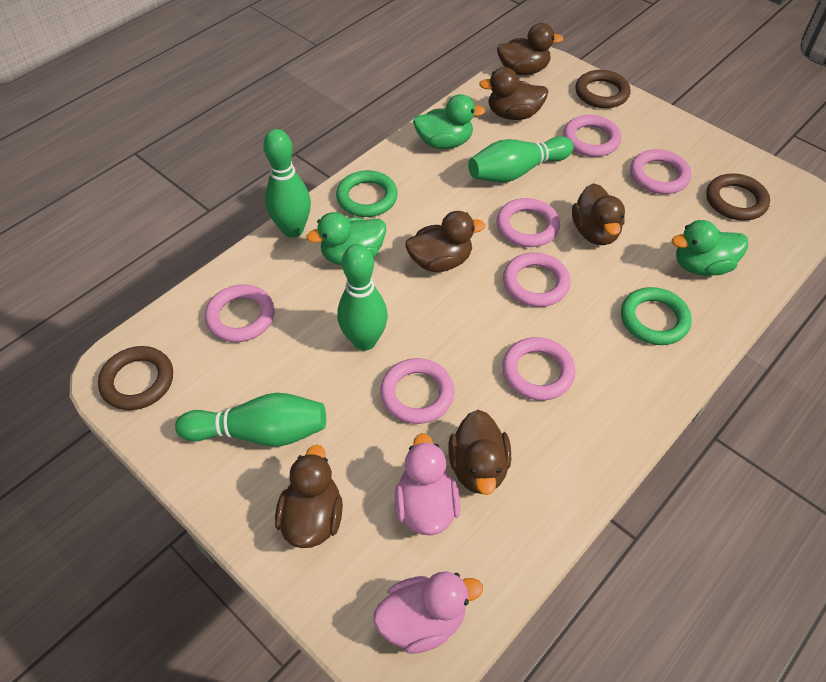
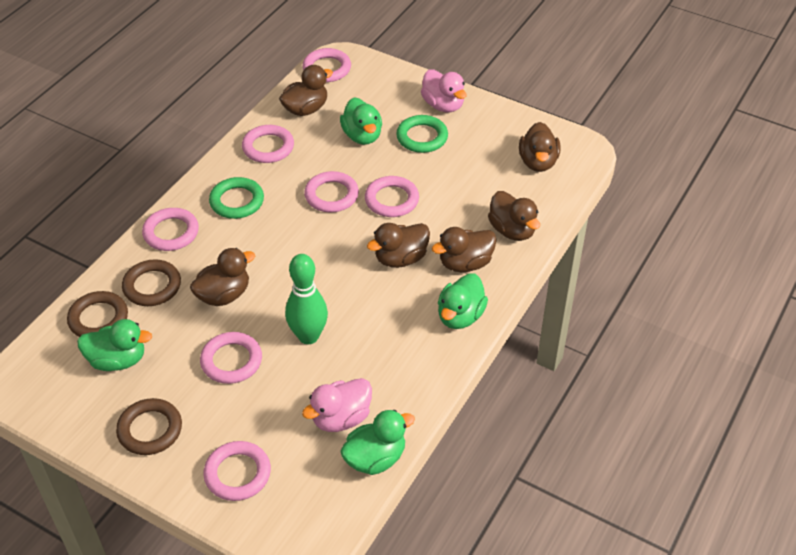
green bowling pin: [175,393,326,446] [263,129,311,238] [337,244,388,351] [468,136,574,182] = 4 -> [285,254,328,344] = 1
green duck: [306,212,386,265] [413,94,486,149] [672,220,748,276] = 3 -> [77,319,152,371] [340,97,382,145] [340,410,415,475] [438,273,488,329] = 4

